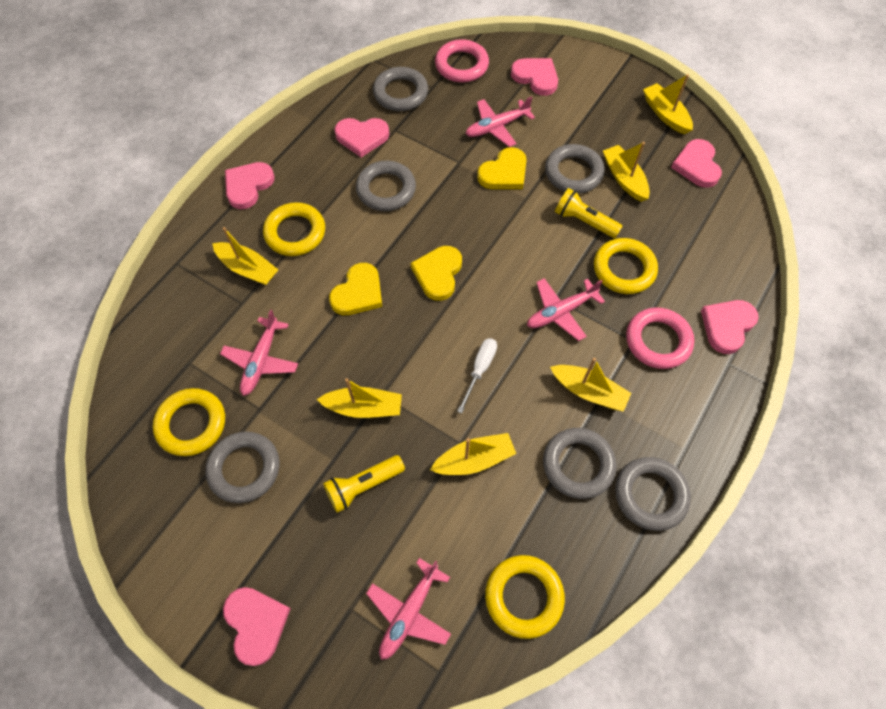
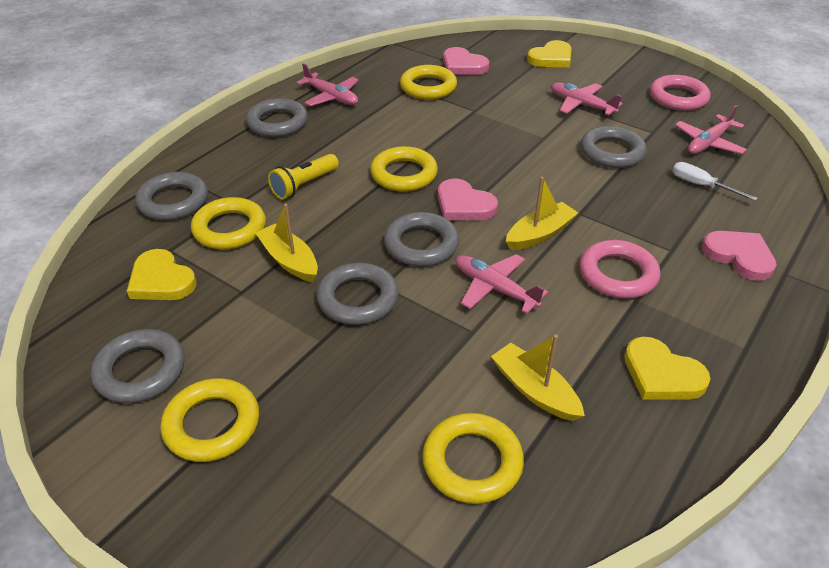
pink heart: [223,587,291,666] [225,162,274,209] [335,118,389,157] [511,58,558,96] [671,139,722,188] [701,300,759,354] = 6 -> [438,178,498,220] [443,47,489,75] [702,231,777,281] = 3
yellow boat: [212,227,278,285] [317,378,402,418] [430,433,516,475] [550,358,631,412] [603,142,650,202] [643,74,693,134] = 6 -> [256,204,318,282] [491,334,585,421] [506,177,578,250] = 3
yellow flashlight: [323,455,405,513] [555,188,623,238] = 2 -> [268,154,339,200] = 1
yellow ring: [153,388,225,456] [263,202,325,256] [485,555,565,639] [594,238,658,294] = 4 -> [160,378,259,462] [191,197,266,250] [370,146,438,192] [400,65,457,100] [422,413,524,504] = 5

